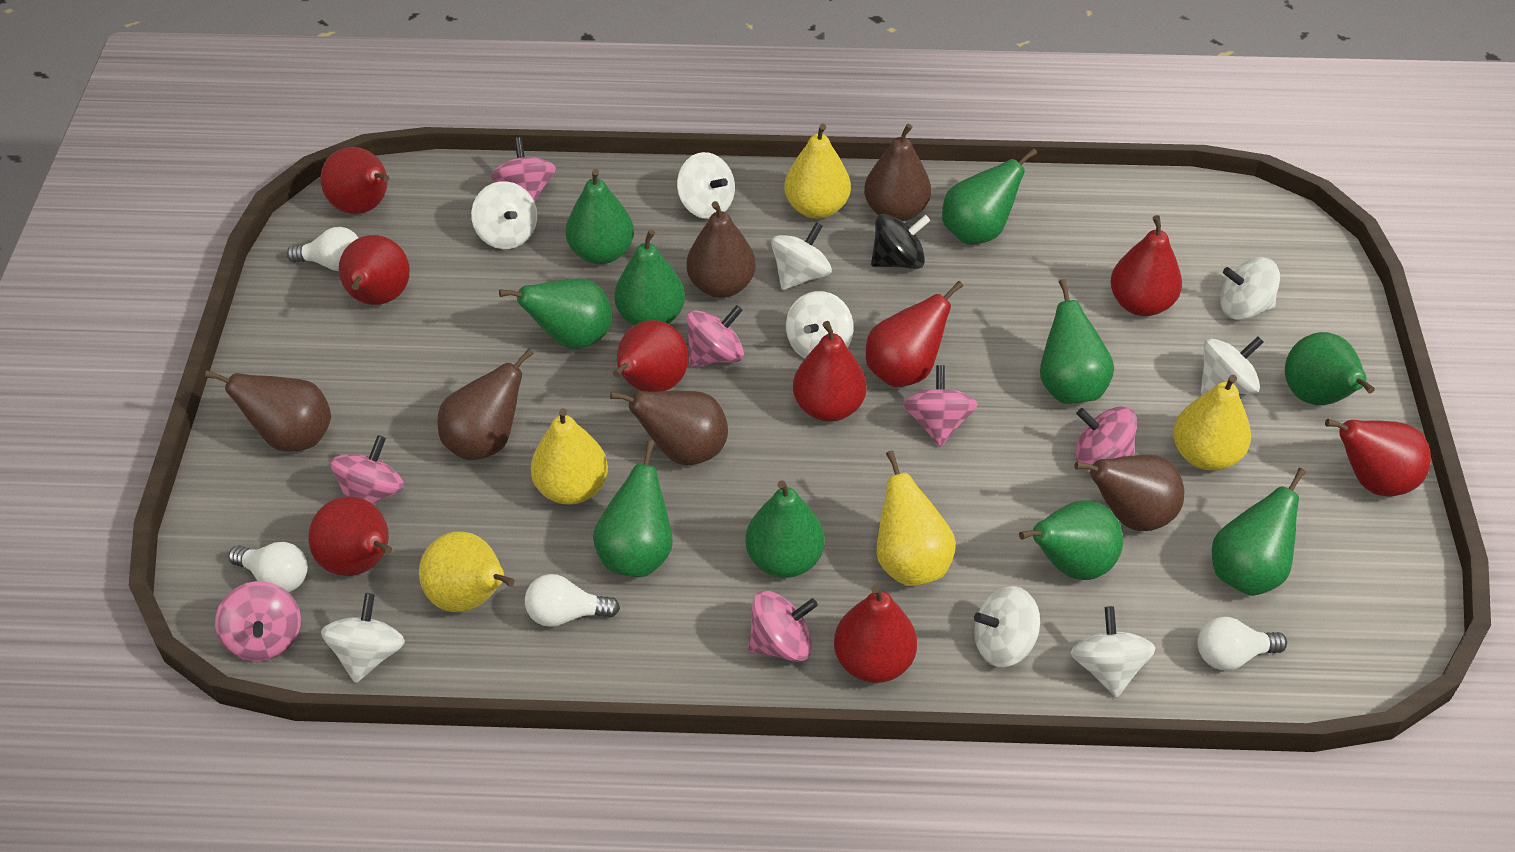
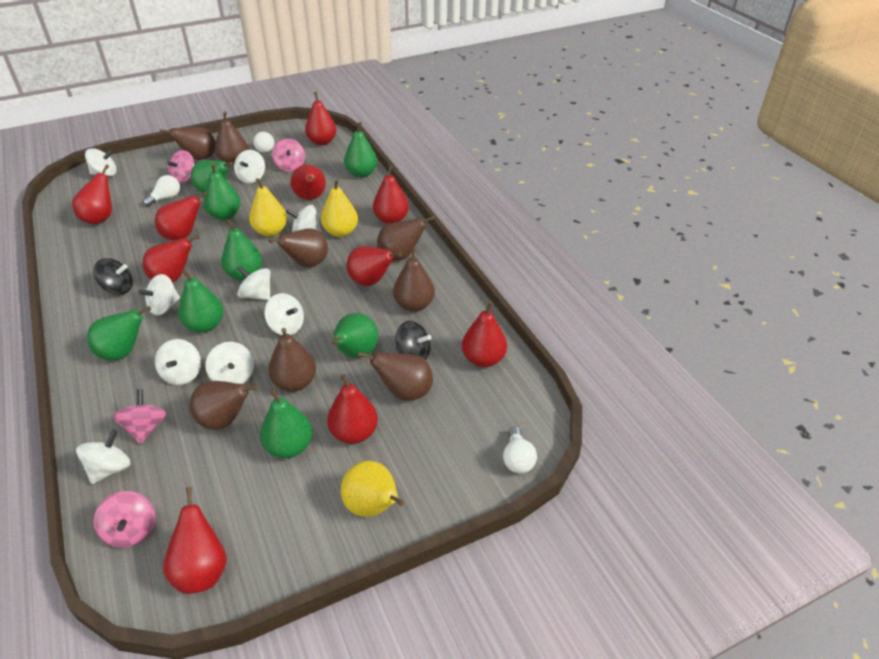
black spinning top: [871,214,930,269] = 1 -> [93,258,133,295] [395,321,431,360] = 2
brown pear: [205,370,331,452] [437,349,534,460] [610,391,728,465] [686,201,756,298] [864,124,931,221] [1075,455,1184,531] = 6 -> [160,127,216,160] [189,381,258,430] [215,111,248,166] [268,228,328,268] [268,328,316,392] [358,352,433,401] [377,216,435,260] [393,247,435,312] = 8
green pear: [499,278,612,349] [566,169,634,264] [593,441,673,577] [614,229,685,325] [745,480,825,578] [942,148,1037,245] [1019,500,1123,580] [1040,279,1114,404] [1212,468,1306,596] [1285,332,1375,405] = 10 -> [87,306,151,360] [178,269,223,333] [191,160,233,193] [203,163,241,220] [221,219,262,281] [260,389,312,458] [331,313,378,358] [344,122,377,178] = 8
pink spinning top: [215,581,301,661] [330,435,404,504] [490,137,556,202] [686,305,744,367] [748,591,818,662] [903,365,978,447] [1075,406,1137,465] = 7 -> [94,491,155,547] [113,389,167,444] [166,150,195,183] [272,139,305,172] = 4
red pear: [308,496,392,576] [321,147,389,214] [339,235,410,305] [613,320,689,392] [793,321,867,422] [834,585,917,683] [866,281,963,387] [1110,215,1182,316] [1325,419,1431,496] = 9 -> [72,164,112,224] [143,235,200,282] [155,192,208,240] [163,487,227,594] [290,165,326,200] [305,92,337,145] [327,374,378,444] [346,246,402,286] [373,165,409,224] [462,302,507,367] = 10
white light bulb: [228,542,308,592] [286,227,358,271] [525,574,620,627] [1197,617,1287,670] = 4 -> [143,175,180,206] [253,132,274,153] [503,426,537,473] = 3
yellow pear: [419,531,515,612] [531,408,608,505] [784,124,851,219] [876,450,956,586] [1173,375,1251,471] = 5 -> [249,178,287,237] [321,179,358,237] [341,461,404,517] = 3

